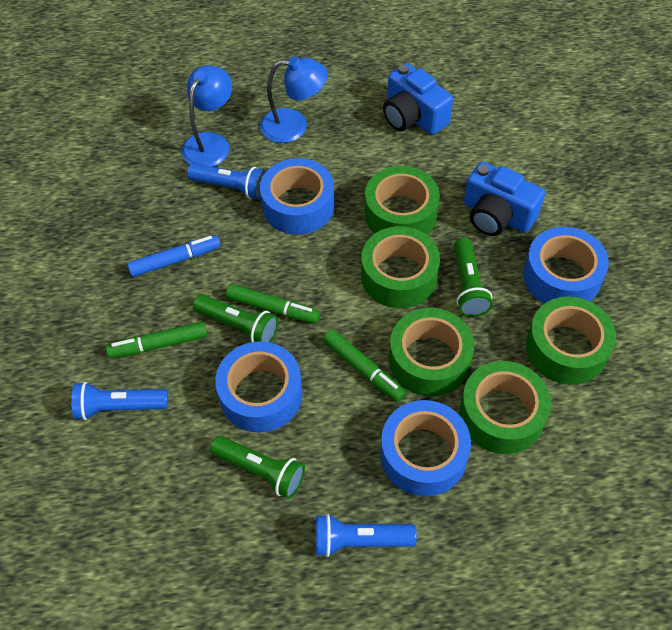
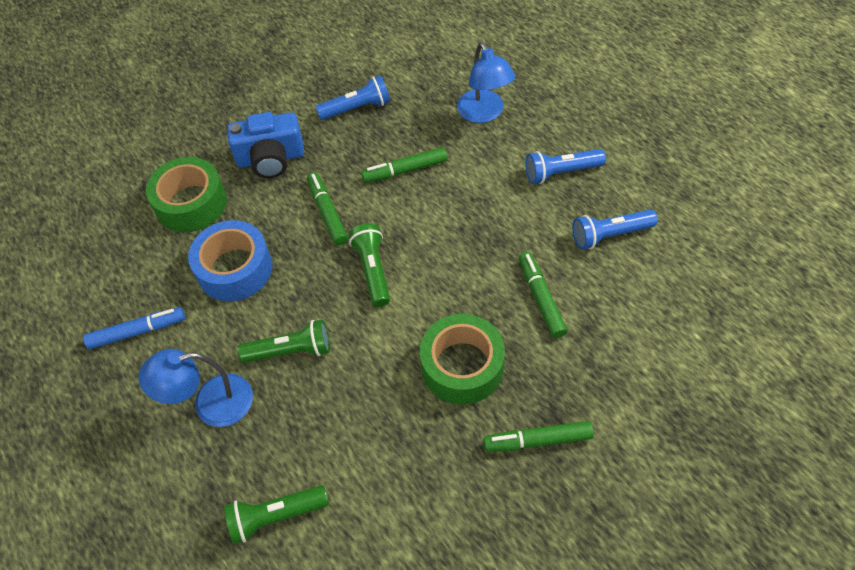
blue camera: [383,63,453,135] [464,161,545,236] = 2 -> [227,112,304,178] = 1
blue tape: [215,341,302,433] [260,158,334,235] [380,400,471,496] [523,227,609,304] = 4 -> [188,220,272,301] = 1
green marker: [106,322,207,358] [226,284,320,324] [323,330,406,402] = 3 -> [307,172,348,245] [361,147,447,183] [483,421,594,452] [519,252,567,338] = 4
green tape: [361,226,440,308] [364,166,440,235] [389,308,474,396] [459,361,551,454] [526,296,616,385] = 5 -> [146,157,227,232] [420,314,505,405] = 2

